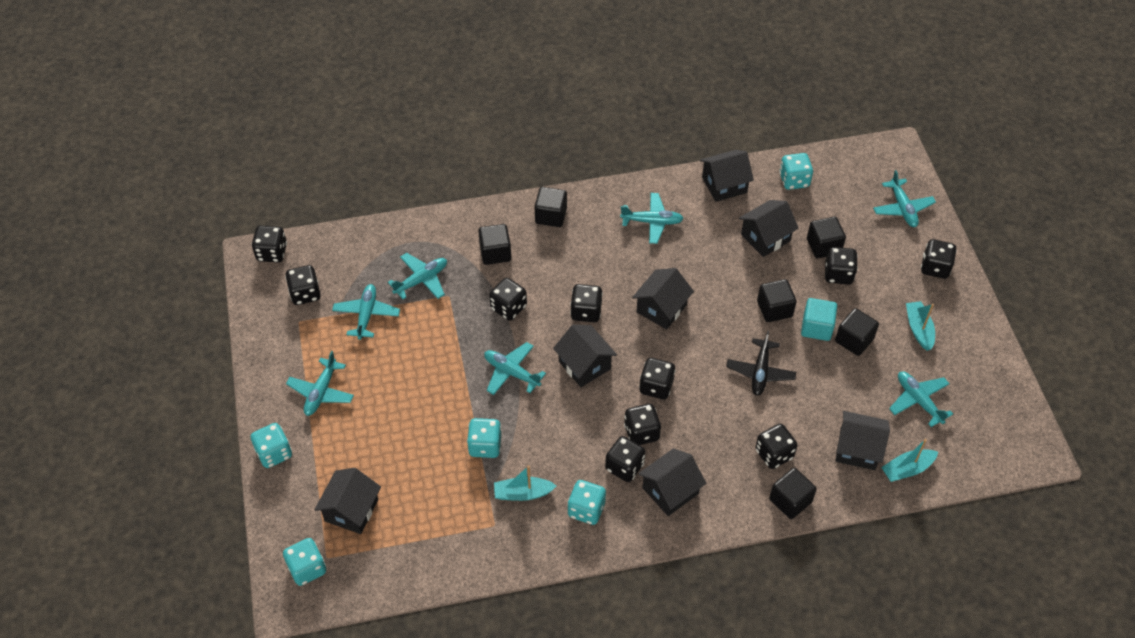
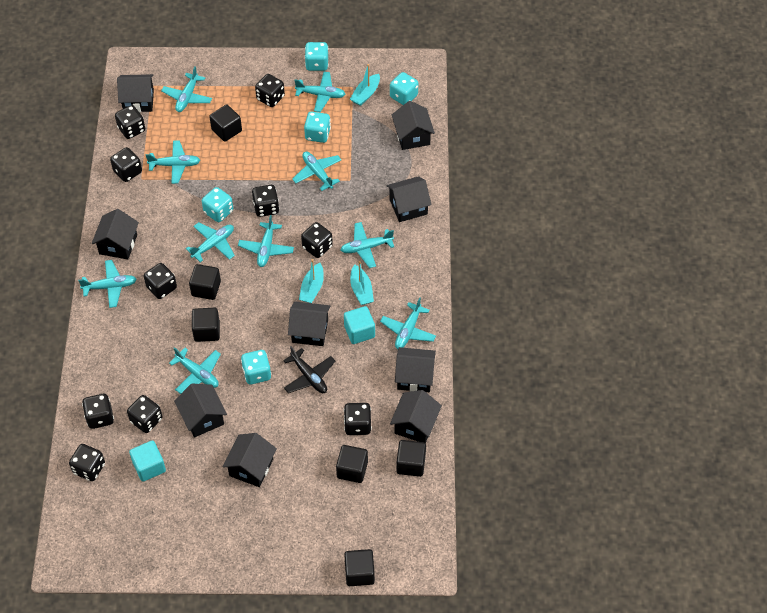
black house: [314,468,381,534] [553,325,617,387] [632,268,694,329] [638,448,706,516] [700,150,754,202] [739,200,799,257] [835,411,890,470] = 7 -> [92,209,139,259] [117,74,154,112] [174,384,227,437] [223,433,277,487] [288,301,330,346] [386,176,431,222] [390,390,442,443] [392,101,435,150] [395,347,436,392] = 9
turquoise cube: [801,298,837,341] = 1 -> [129,440,166,482] [344,306,375,344] = 2
turquoise plane: [286,351,354,416] [332,284,400,340] [388,253,447,299] [484,342,546,395] [620,193,684,244] [873,170,936,227] [889,371,953,427] = 7 -> [78,260,137,308] [146,140,200,184] [161,66,212,112] [169,347,221,394] [186,222,235,262] [238,215,294,267] [292,152,341,191] [294,72,345,112] [341,222,394,268] [380,298,436,349] = 10

